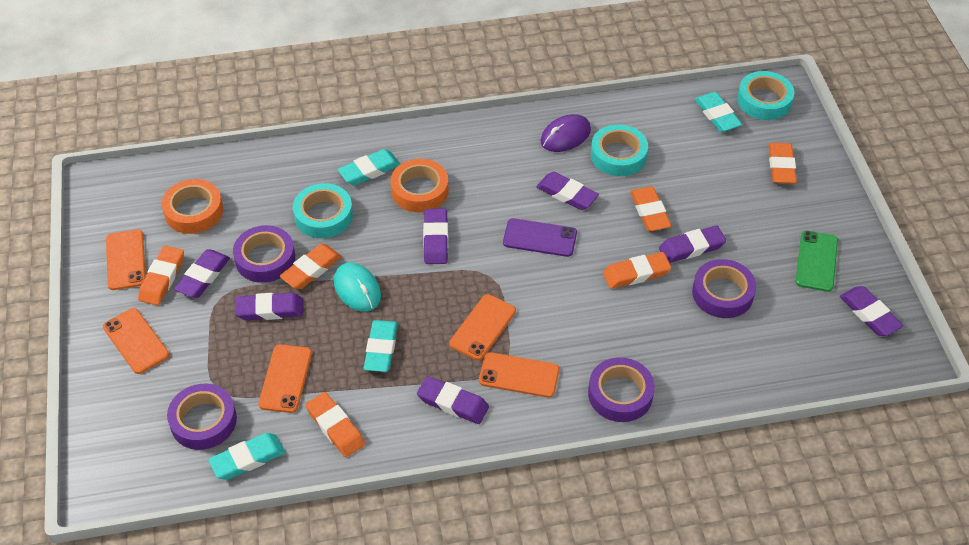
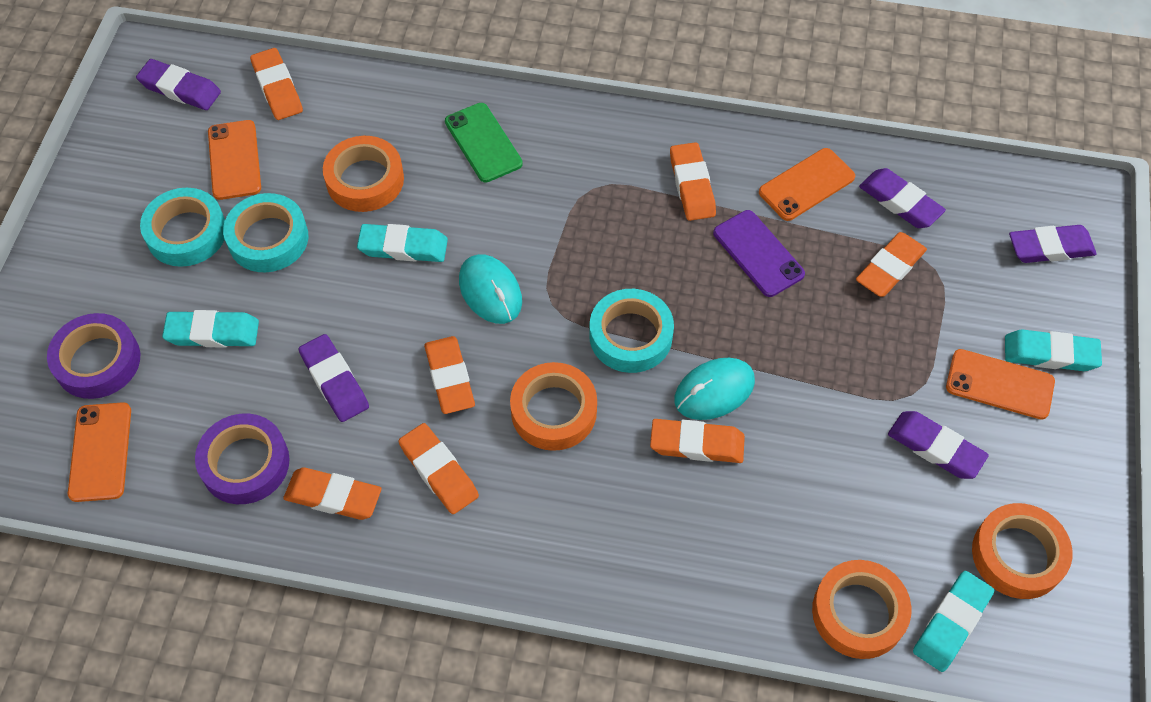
orange eraser: [138,246,184,305] [279,244,342,289] [306,392,365,457] [603,252,671,289] [630,186,672,231] [769,143,797,184] = 6 -> [250,48,303,120] [283,467,381,520] [398,423,479,514] [424,336,475,414] [650,419,745,463] [670,142,716,221] [856,232,927,297] = 7
orange phone: [103,308,169,374] [106,229,146,290] [259,344,312,413] [449,294,516,360] [479,352,559,398] = 5 -> [68,402,131,502] [208,120,261,200] [759,148,855,221] [946,349,1055,420] = 4
orange tape: [162,179,223,234] [391,159,449,212] = 2 -> [323,136,404,212] [510,362,597,451] [812,560,911,659] [972,503,1073,599] = 4
purple eraser: [174,249,230,298] [235,293,303,320] [417,376,489,424] [423,208,448,264] [536,172,599,210] [659,225,726,263] [840,286,903,336] = 7 -> [136,59,221,110] [298,334,369,422] [859,168,946,228] [888,411,989,479] [1009,225,1097,263] = 5
purple mouse: [540,114,591,152] = 1 -> none = 0
purple tape: [167,384,237,450] [233,225,295,283] [588,357,655,422] [692,259,756,318] = 4 -> [47,313,140,399] [195,414,290,504] = 2
turquoise mouse: [334,262,381,312] = 1 -> [459,254,522,324] [675,358,755,420] = 2

